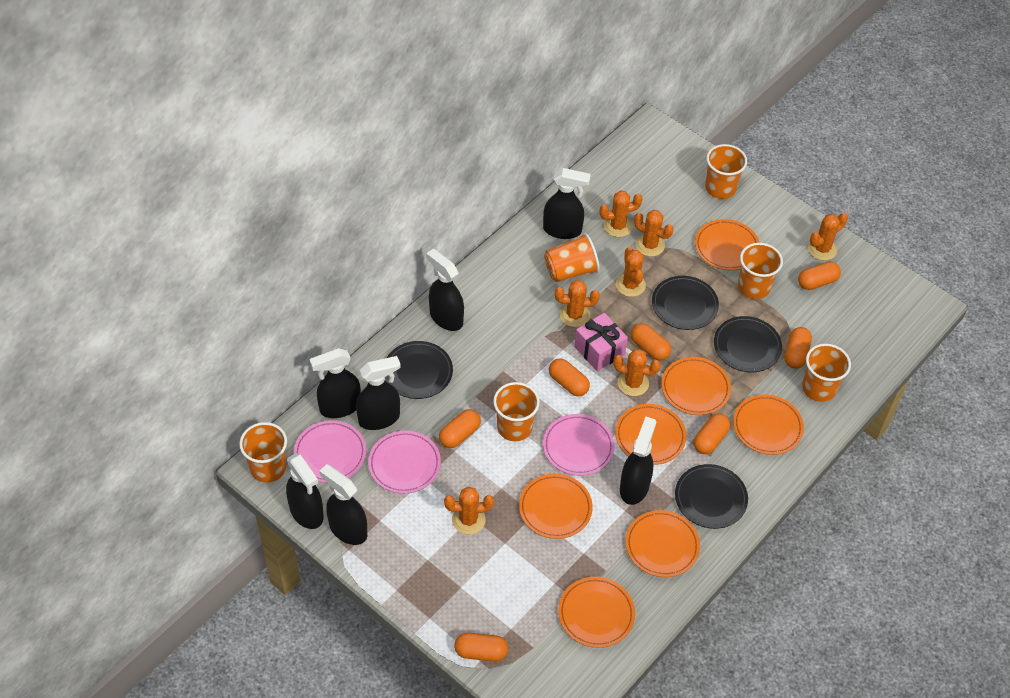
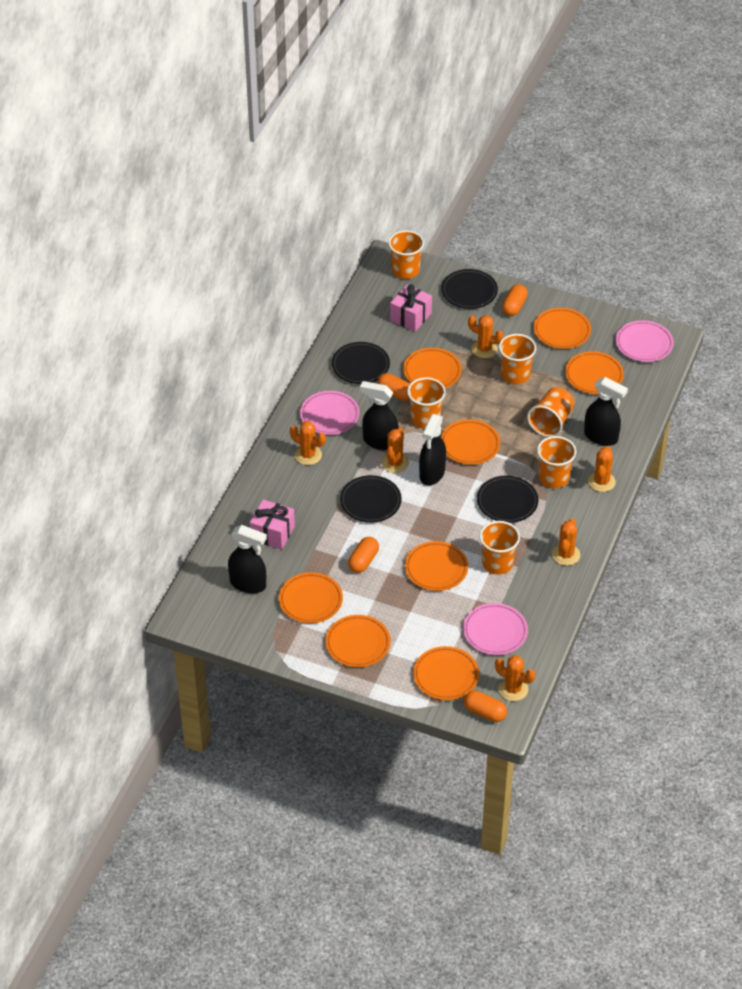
black spray bottle: [286,453,324,529] [310,348,361,418] [319,464,367,545] [356,356,401,430] [426,248,464,331] [543,168,591,239] [620,417,656,505] = 7 -> [228,525,267,594] [360,381,399,450] [419,414,446,485] [584,377,628,446] = 4
orange cactus: [444,487,494,534] [555,280,600,327] [599,190,643,237] [613,349,661,396] [616,247,646,297] [634,210,674,256] [808,213,848,260] = 7 -> [290,421,326,465] [381,428,409,473] [468,315,504,358] [495,655,535,701] [552,519,580,566] [588,446,616,492] = 6
orange capsule: [439,409,481,448] [454,633,508,662] [549,358,590,396] [631,323,671,360] [694,414,730,454] [785,327,812,369] [798,261,841,290] = 7 -> [348,537,379,573] [378,373,410,401] [464,691,507,722] [502,284,528,316] = 4
orange plate: [519,474,593,539] [558,577,635,648] [615,404,686,465] [625,510,700,577] [661,357,731,415] [695,219,760,270] [733,394,804,455] = 7 -> [279,572,343,623] [325,615,390,667] [403,348,462,388] [405,541,468,591] [413,646,479,700] [441,420,500,465] [534,308,591,349] [565,351,624,394] = 8
pink gift: [574,313,628,372] = 1 -> [250,499,295,549] [390,284,432,332] = 2

